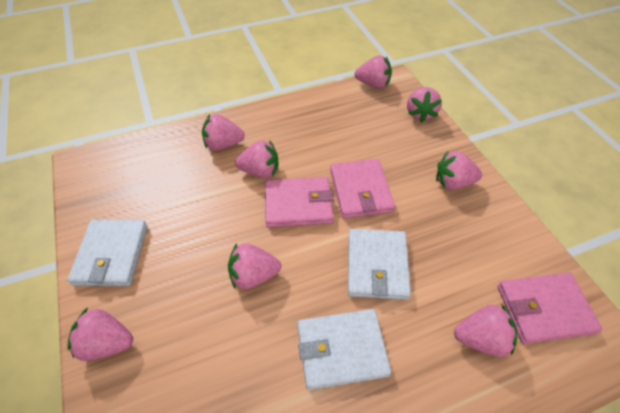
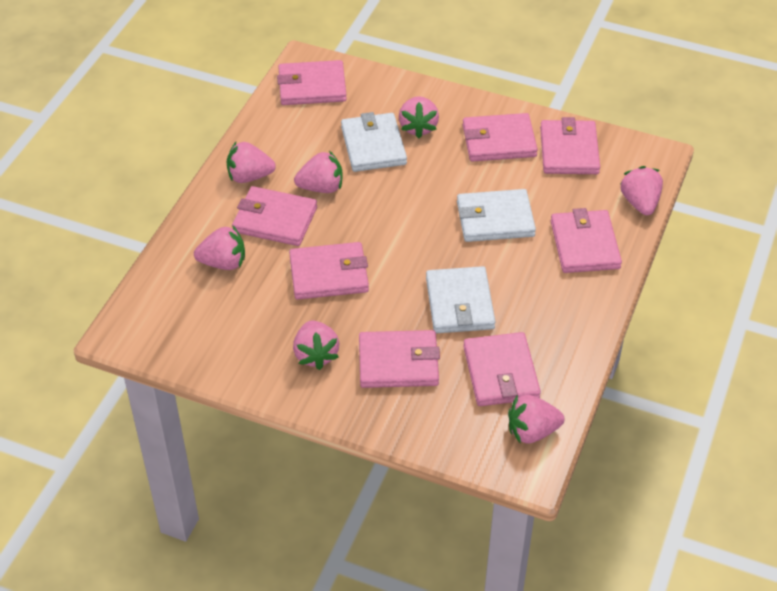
pink strawberry: [67,307,133,361] [202,114,245,150] [228,243,281,290] [235,140,279,178] [355,55,392,88] [407,87,442,123] [436,151,482,190] [454,304,517,357] = 8 -> [194,226,245,270] [227,142,276,183] [293,321,340,370] [294,151,343,193] [399,96,439,138] [508,395,564,444] [620,166,663,215] = 7
pink wallet: [265,177,334,228] [330,159,395,219] [497,272,602,344] = 3 -> [232,186,317,246] [277,60,347,105] [289,242,369,300] [359,330,440,388] [463,113,538,162] [463,332,541,406] [540,117,600,174] [551,208,622,273] = 8

